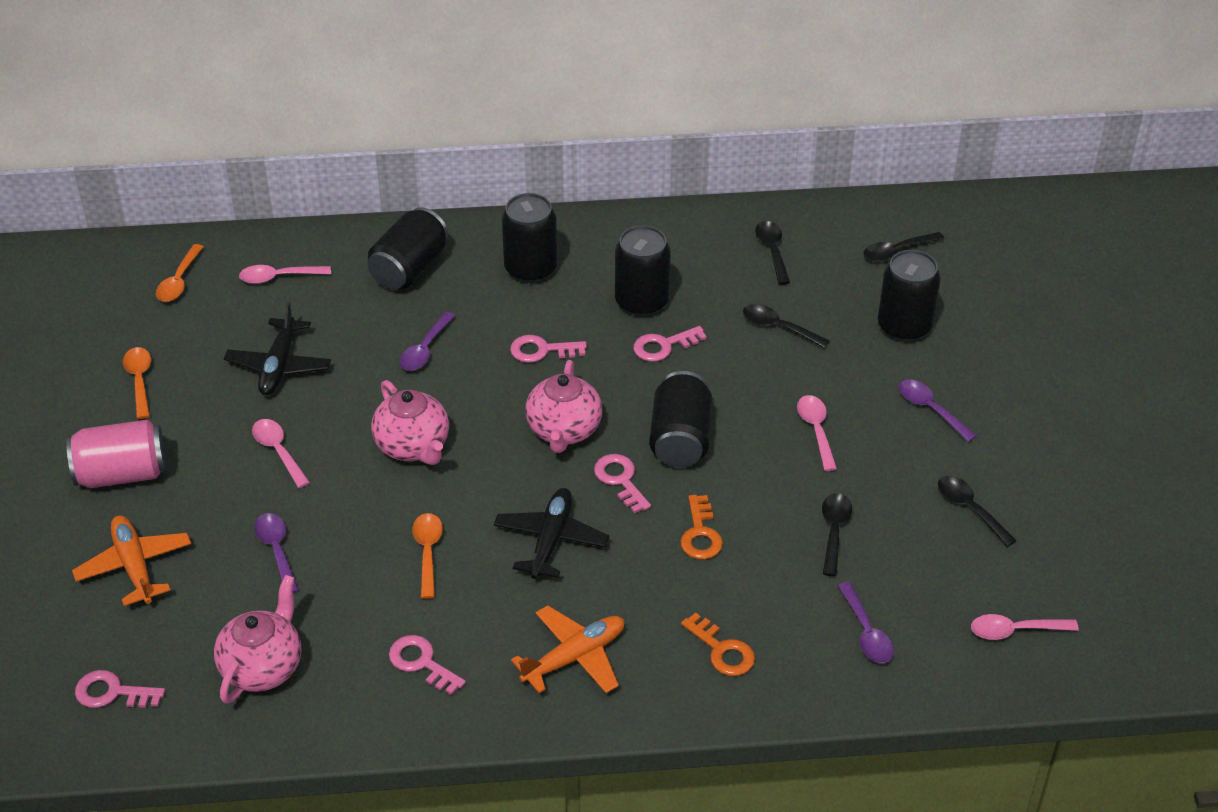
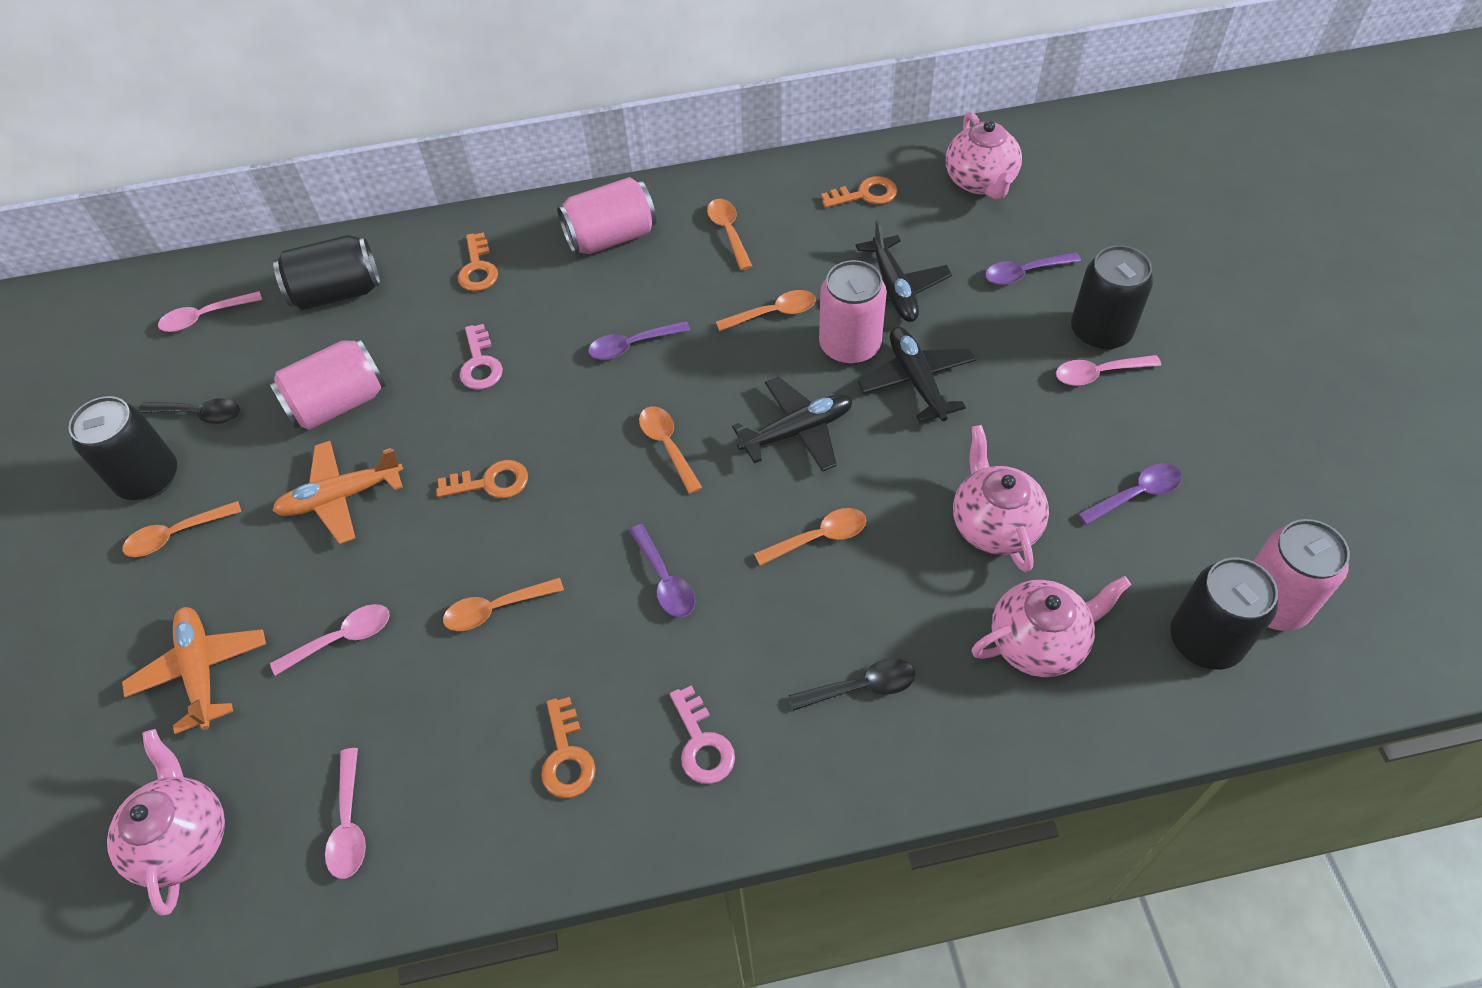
black can: [368,207,448,290] [502,193,557,283] [615,225,671,317] [649,371,712,467] [878,250,941,342] = 5 -> [68,396,177,500] [273,235,380,311] [1071,245,1153,351] [1170,558,1278,670] = 4
black plane: [224,301,331,395] [494,488,609,579] = 2 -> [732,377,853,472] [856,219,952,322] [858,327,976,422] = 3
black spoon: [743,304,829,348] [755,221,790,285] [822,493,852,576] [864,232,944,262] [938,476,1017,547] = 5 -> [138,398,240,424] [789,658,916,711] = 2
orange key: [680,495,723,559] [681,613,755,676] = 2 -> [436,460,528,499] [458,232,498,291] [541,697,596,798] [821,176,897,208] = 4
orange spoon: [123,347,151,419] [156,244,204,302] [412,513,443,599] = 3 -> [122,501,242,557] [443,577,564,631] [639,406,702,494] [707,199,753,270] [716,290,816,331] [754,508,866,566] = 6
pink can: [66,419,166,488] = 1 -> [269,339,386,430] [557,177,656,254] [819,260,887,365] [1253,519,1350,631] = 4
pink key: [75,670,165,708] [389,635,466,695] [510,335,587,363] [594,454,651,513] [633,326,707,362] = 5 -> [460,324,503,390] [670,685,735,784] = 2
pink teapot: [214,575,301,704] [371,380,449,465] [525,360,602,453] = 3 -> [107,729,225,916] [946,112,1022,199] [953,425,1049,572] [972,576,1131,677] = 4

